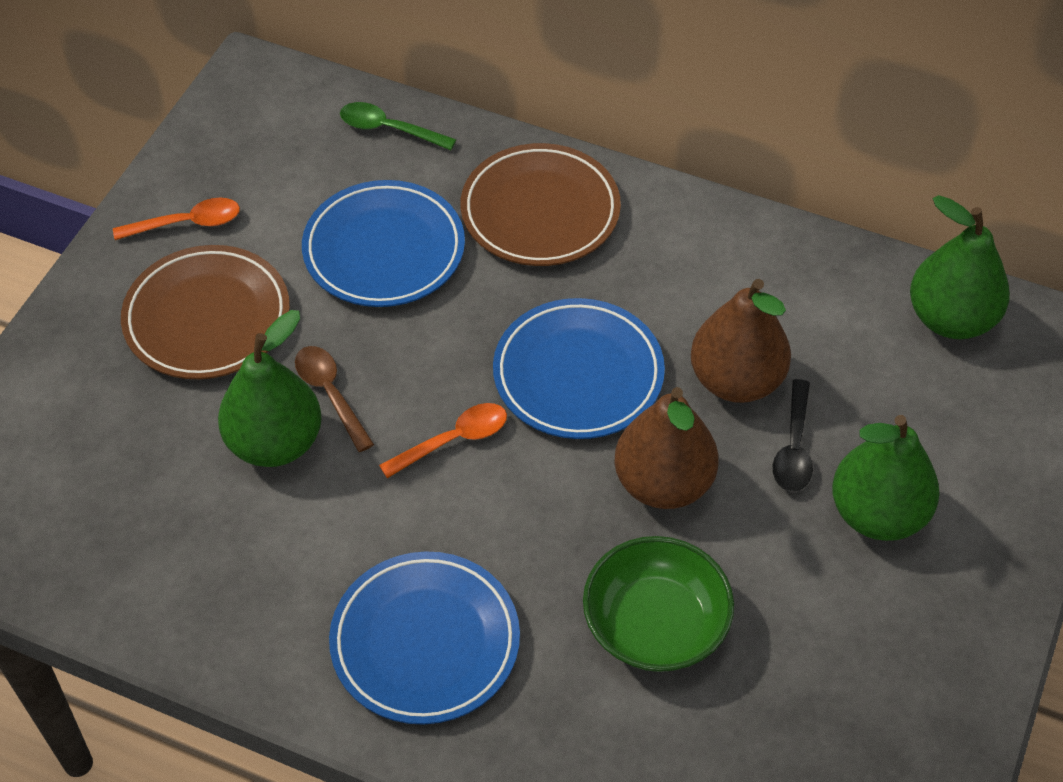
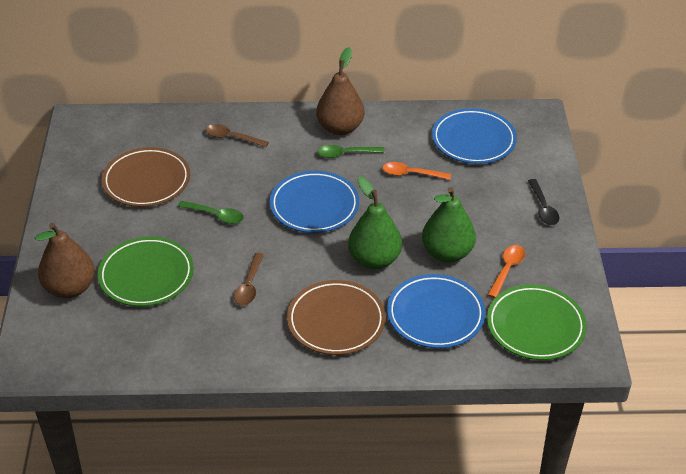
brown spoon: [295,346,374,452] = 1 -> [205,124,269,147] [234,253,264,305] = 2
green bowl: [583,536,734,672] = 1 -> none = 0
green pear: [218,310,322,467] [832,415,940,541] [910,195,1010,339] = 3 -> [348,176,402,269] [422,187,476,262] = 2
green plate: none = 0 -> [98,237,194,306] [487,285,587,360] = 2
green spoon: [340,102,456,150] = 1 -> [177,201,244,224] [317,145,385,158] = 2

